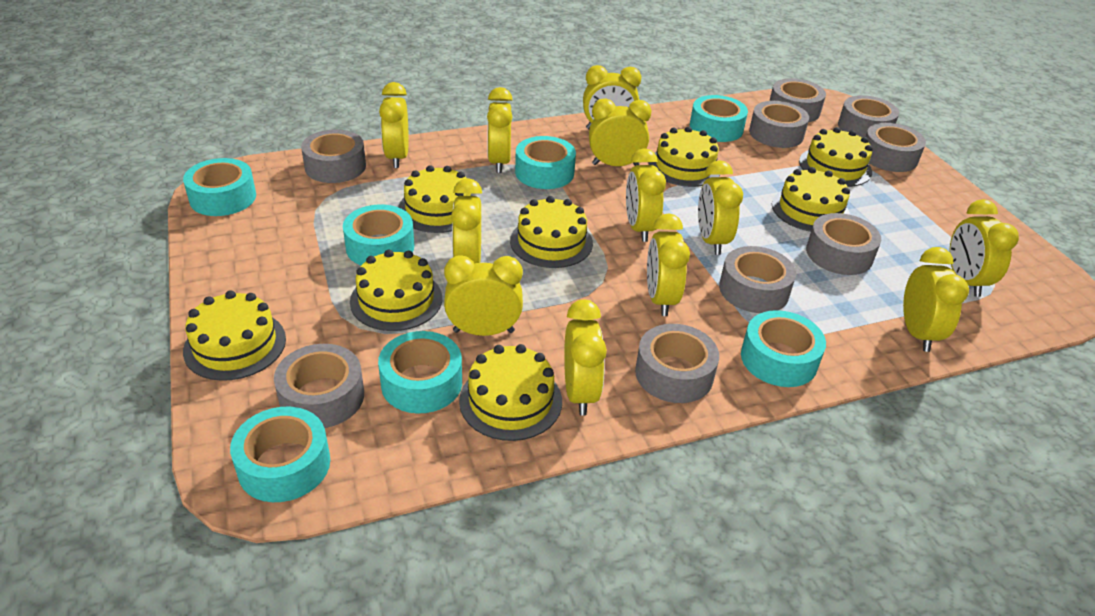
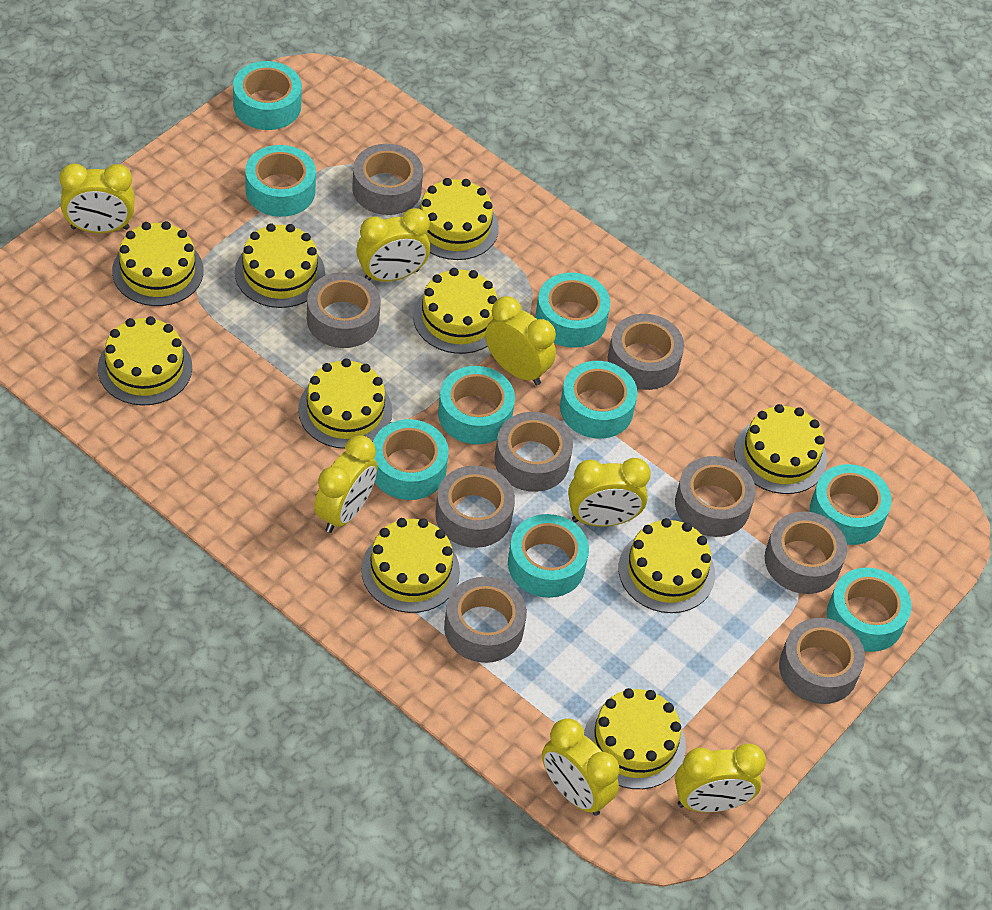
turquoise tape: [183,158,256,216] [230,407,330,502] [343,205,414,265] [378,331,462,413] [515,136,576,189] [690,95,748,142] [741,310,826,387] = 7 -> [233,61,302,130] [245,145,316,217] [373,419,449,500] [438,366,515,444] [508,514,589,598] [535,273,610,348] [560,361,637,439] [810,464,892,545] [827,568,912,652] = 9
yellow cake: [183,290,286,381] [350,250,442,331] [398,165,471,233] [459,344,562,441] [510,196,593,268] [649,127,721,187] [772,167,850,232] [799,127,873,187] = 8 -> [98,316,192,406] [112,221,204,306] [235,223,325,308] [298,358,393,449] [361,518,460,613] [413,268,498,354] [417,178,499,260] [584,688,686,789] [618,518,715,613] [734,404,827,494] = 10
yellow clock: [379,82,409,168] [444,255,523,336] [451,178,482,264] [487,87,512,173] [564,300,607,416] [583,65,641,129] [589,98,651,166] [626,148,666,242] [647,213,690,316] [698,160,743,255] [903,247,969,352] [949,199,1019,297] = 12 -> [59,163,135,233] [314,436,377,533] [356,208,430,282] [485,296,556,385] [542,718,619,816] [568,458,651,526] [675,744,766,812] = 7

